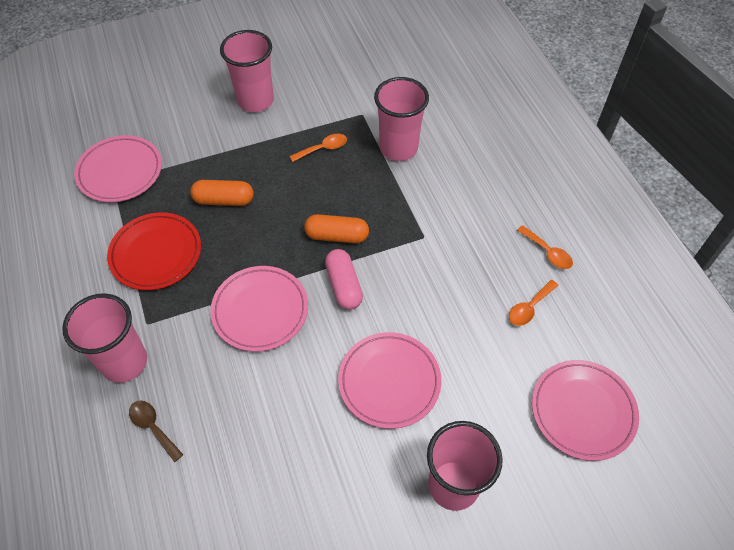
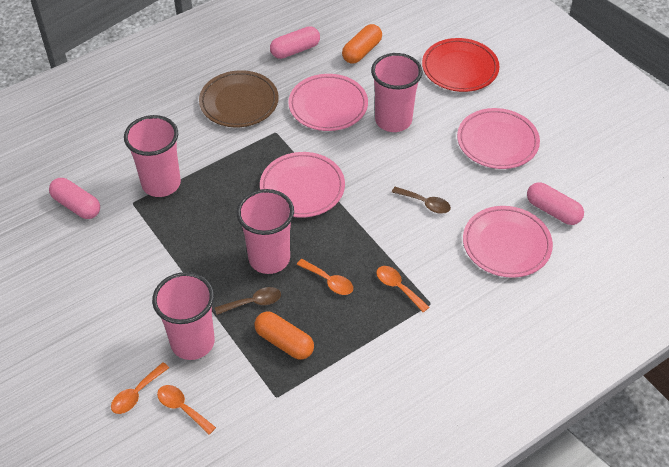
brown plate: none = 0 -> [199,70,279,127] = 1
brown spoon: [129,400,183,462] = 1 -> [215,287,281,315] [392,187,451,214] = 2
orange spoon: [290,134,347,162] [509,280,559,326] [517,225,573,269] = 3 -> [111,362,169,414] [157,385,216,435] [297,259,353,295] [376,266,429,312] = 4
pink capsule: [325,249,363,310] = 1 -> [49,178,100,219] [270,26,320,59] [527,182,584,225] = 3

